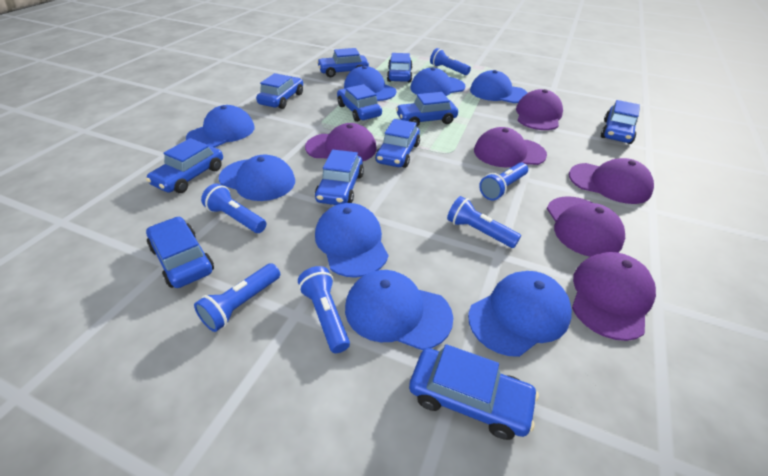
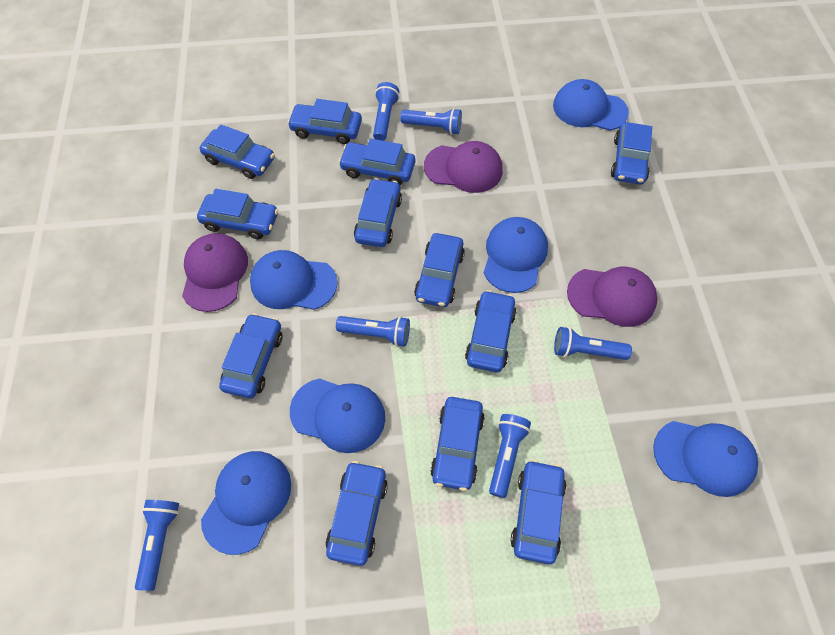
blue cap: [186,105,255,148] [219,155,295,201] [315,203,388,278] [344,66,396,101] [345,270,453,350] [410,67,465,96] [468,271,572,357] [470,70,528,103] = 8 -> [201,451,291,555] [250,250,337,310] [290,378,385,453] [484,217,548,293] [553,79,629,131] [653,421,758,497] = 6
blue car: [146,138,223,193] [146,217,214,288] [256,73,303,109] [315,150,364,205] [317,48,369,77] [337,84,382,122] [375,119,420,168] [387,53,412,83] [396,92,458,127] [409,344,539,440] [601,100,640,144] = 11 -> [197,189,278,239] [200,124,275,179] [219,313,283,398] [287,99,362,144] [325,461,388,566] [338,138,415,185] [354,178,402,247] [414,233,465,307] [430,397,485,491] [465,290,517,372] [511,460,567,564] [611,122,652,185] = 12
purple cap: [305,123,377,162] [474,127,547,167] [516,89,563,130] [547,196,625,257] [569,158,654,204] [572,252,656,341] = 6 -> [182,233,248,312] [424,141,503,193] [567,267,658,327] = 3

